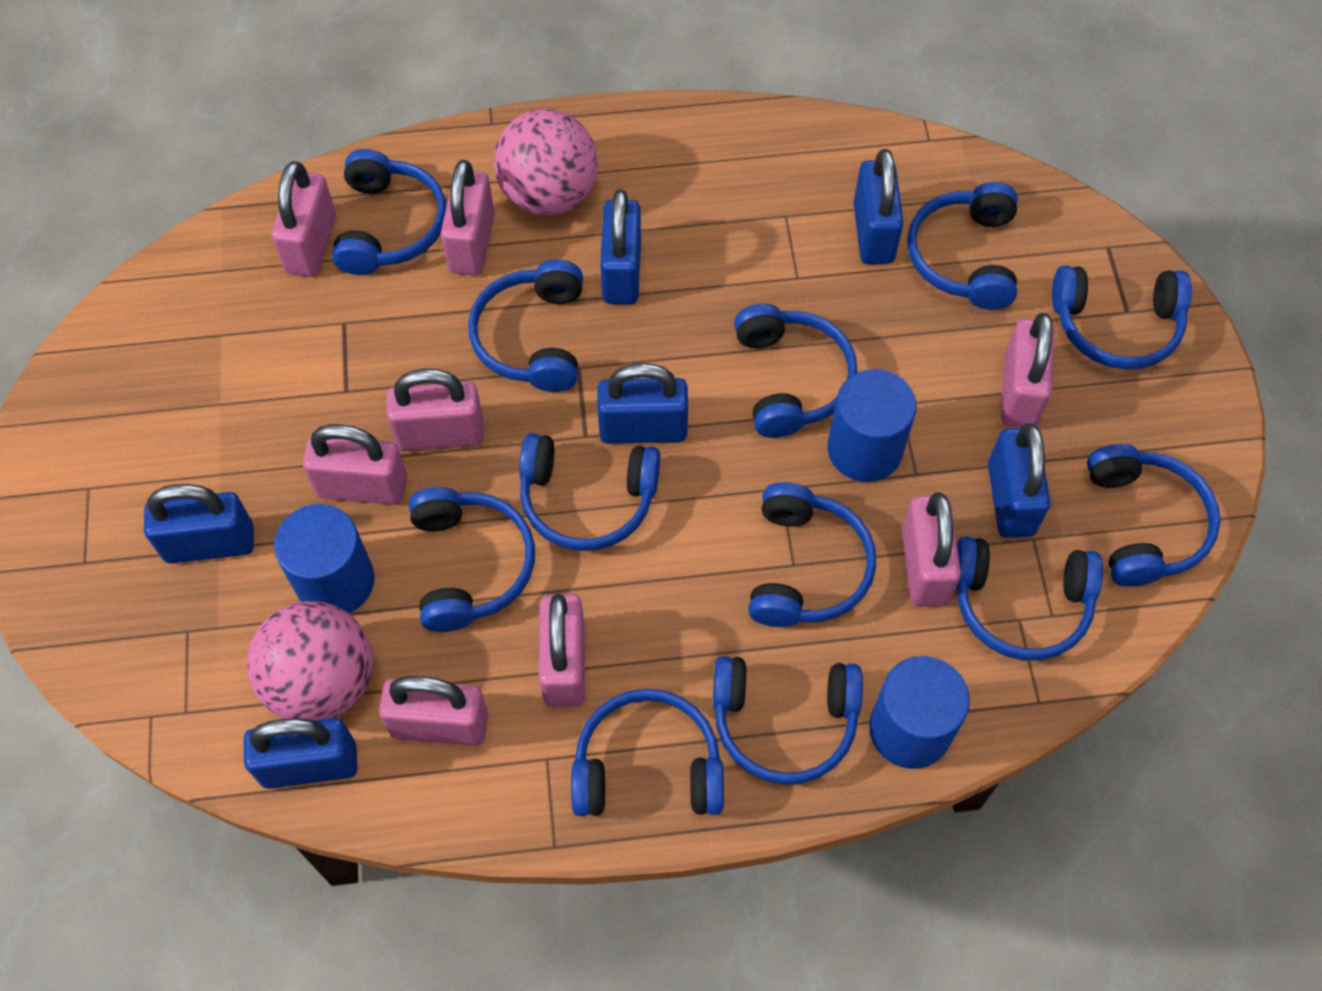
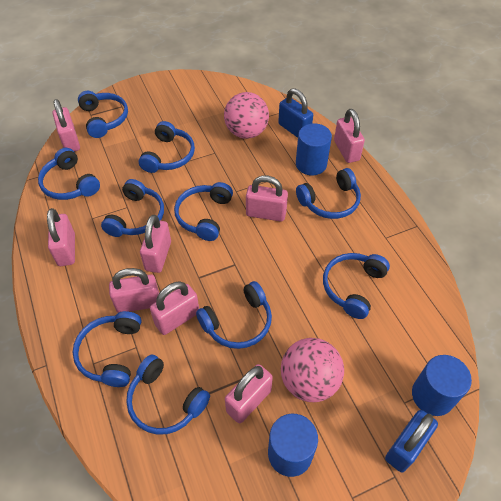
blue headphones: [332,149,446,275] [409,487,535,632] [468,260,583,392] [519,433,660,551] [571,689,724,816] [713,656,863,785] [734,304,857,438] [748,482,876,627] [907,182,1017,310] [956,536,1103,661] [1052,266,1192,370] [1087,444,1220,587] = 12 -> [38,148,100,200] [73,311,142,387] [78,91,128,138] [101,179,164,237] [126,354,210,435] [139,121,195,173] [174,182,233,241] [196,281,272,349] [296,168,361,219] [323,253,390,319] = 10
blue padlock: [144,484,254,564] [243,718,358,789] [597,363,688,444] [600,189,641,305] [854,149,904,264] [988,423,1050,538] = 6 -> [278,88,313,138] [385,410,438,472] = 2

